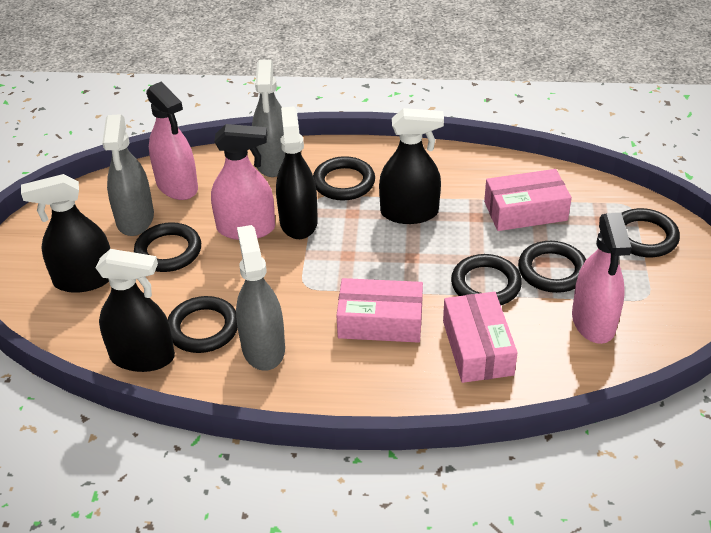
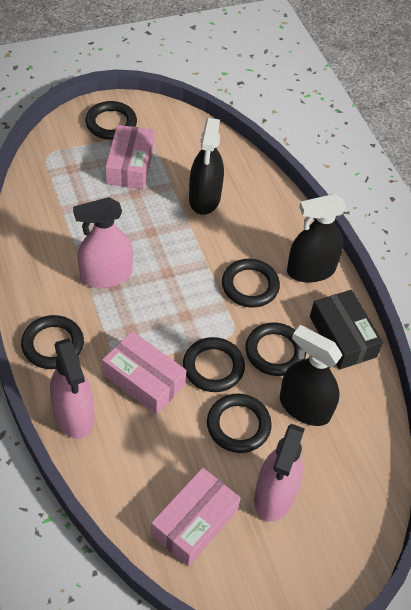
black box: none = 0 -> [310,290,383,370] = 1
black spray bottle: [21,174,110,293] [96,249,175,372] [276,106,318,239] [379,108,444,224] = 4 -> [189,118,224,215] [280,325,343,426] [287,194,346,283] = 3
grey spray bottle: [102,114,154,236] [236,225,285,371] [252,60,285,177] = 3 -> none = 0

